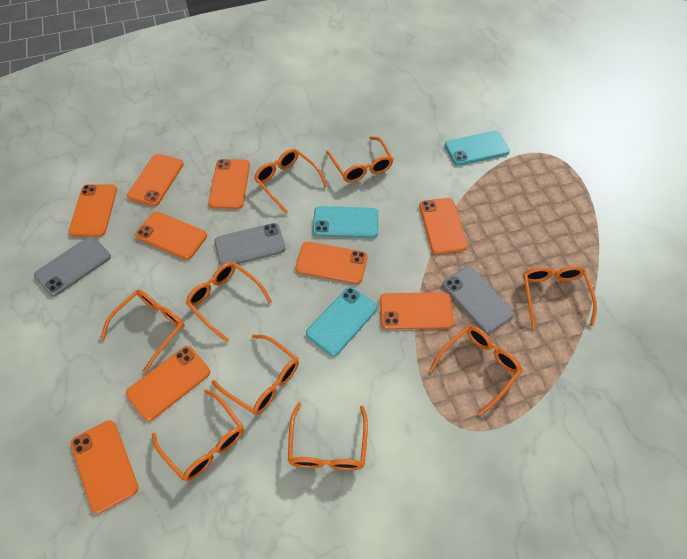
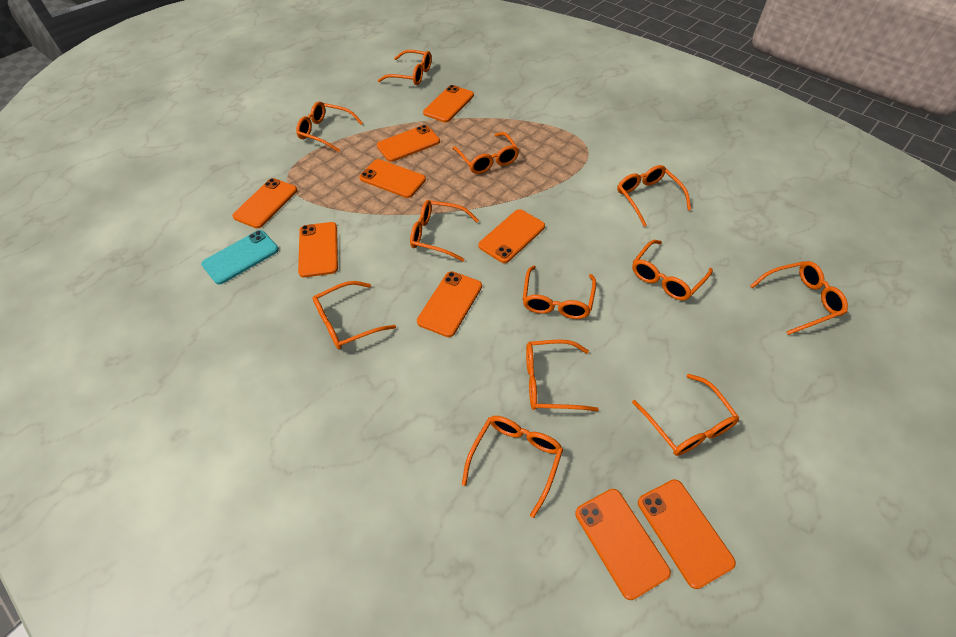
grey phone: [34,236,111,297] [214,223,286,266] [442,266,515,334] = 3 -> none = 0
orange glasses: [101,290,185,373] [152,390,244,481] [186,262,272,342] [211,335,299,415] [254,149,328,214] [288,402,368,470] [326,137,394,183] [429,326,522,416] [523,266,597,329] = 9 -> [296,101,363,152] [312,281,396,350] [378,50,432,85] [410,200,479,262] [452,132,519,174] [462,416,563,518] [522,265,596,319] [526,340,599,412] [617,165,691,227] [632,240,713,300] [632,374,739,456] [750,261,848,335] = 12
turquoise phone: [306,287,378,356] [313,206,379,238] [445,131,510,166] = 3 -> [201,230,279,284] = 1

